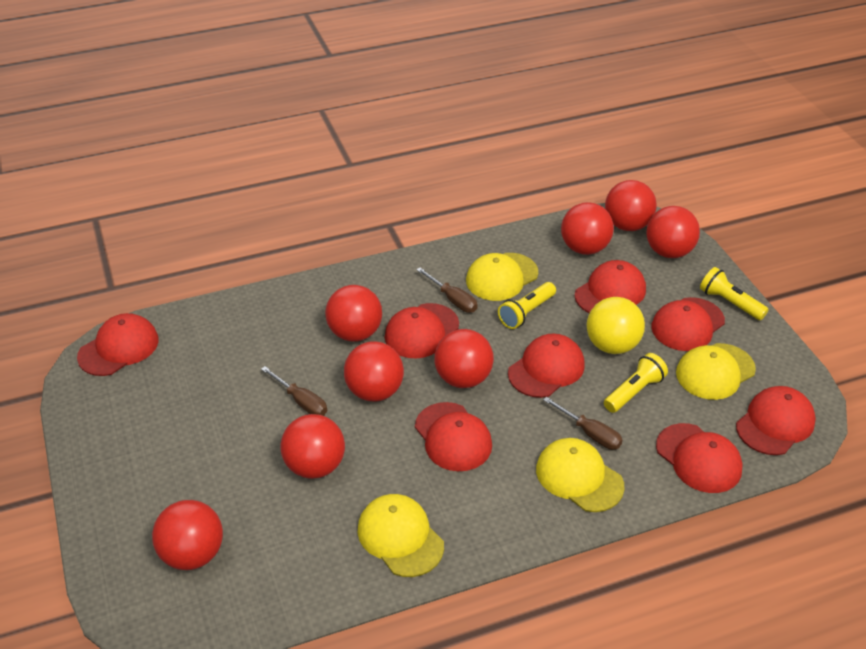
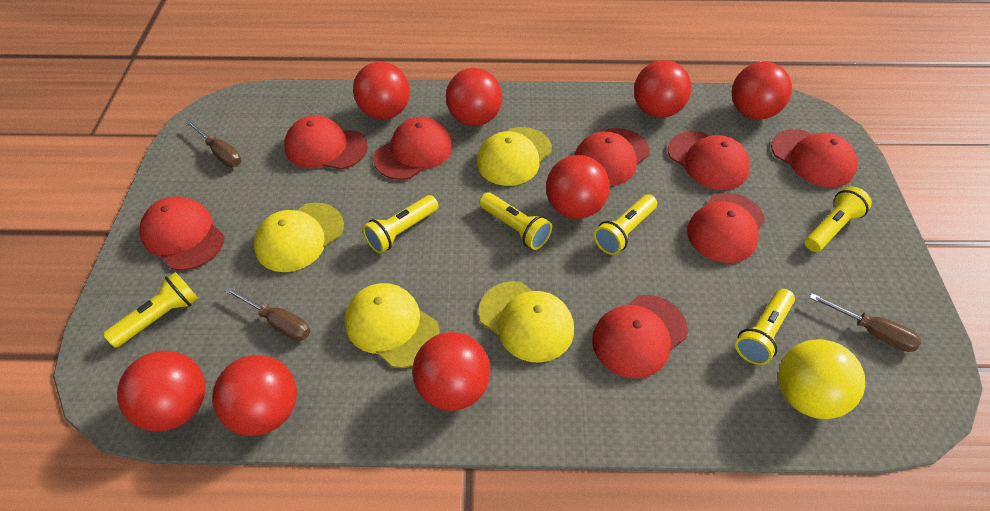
yellow flashlight: [498,282,556,329] [604,353,668,413] [700,267,769,320] = 3 -> [103,272,198,348] [362,195,438,253] [479,192,552,250] [594,194,657,255] [735,289,795,365] [805,186,872,252] = 6

